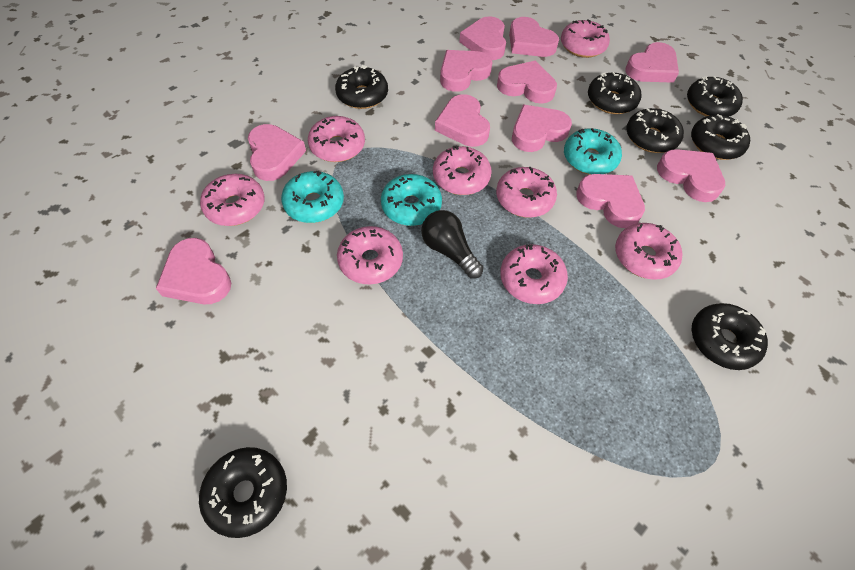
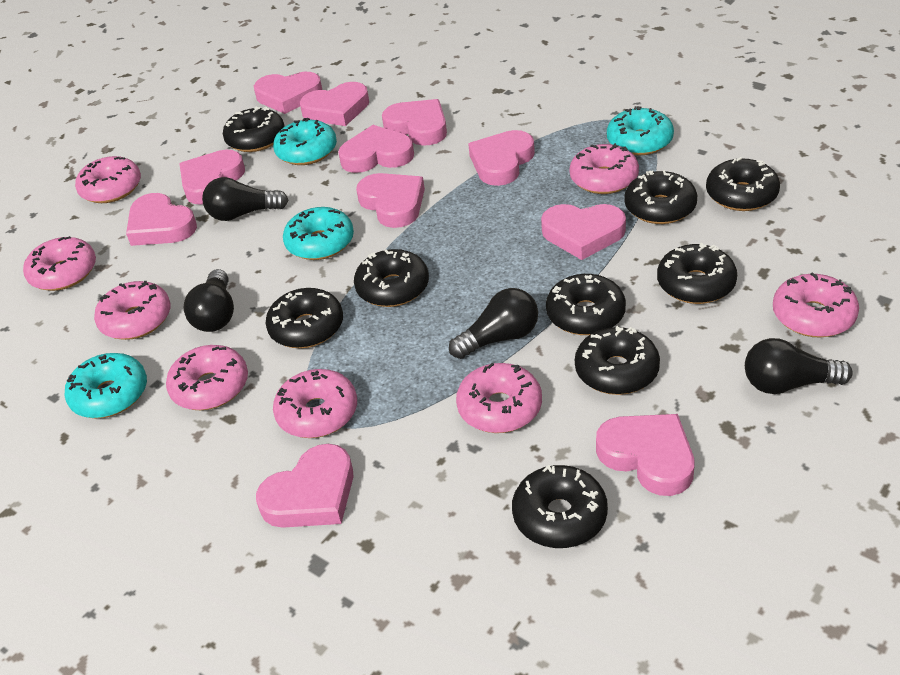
black donut: [199,447,287,538] [335,65,388,109] [588,72,642,114] [626,108,684,153] [687,76,743,117] [691,114,750,160] [692,303,768,370] = 7 -> [223,106,285,152] [266,288,343,348] [354,249,429,307] [512,465,608,548] [546,274,626,335] [575,326,660,395] [624,170,697,224] [657,243,737,304] [706,157,780,211] = 9
black light bulb: [421,210,484,278] = 1 -> [183,269,234,332] [202,177,288,221] [449,288,538,359] [745,338,853,394] = 4
turquoise donut: [281,170,344,223] [381,174,442,226] [564,128,622,175] = 3 -> [64,353,147,418] [273,118,337,165] [283,207,354,260] [607,106,674,155] = 4

